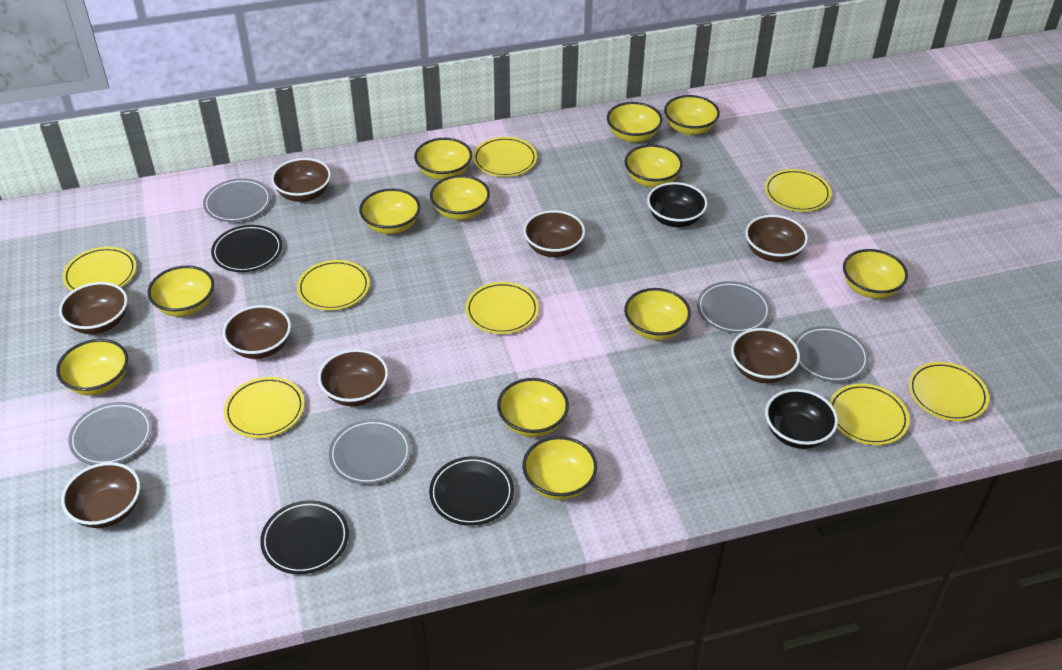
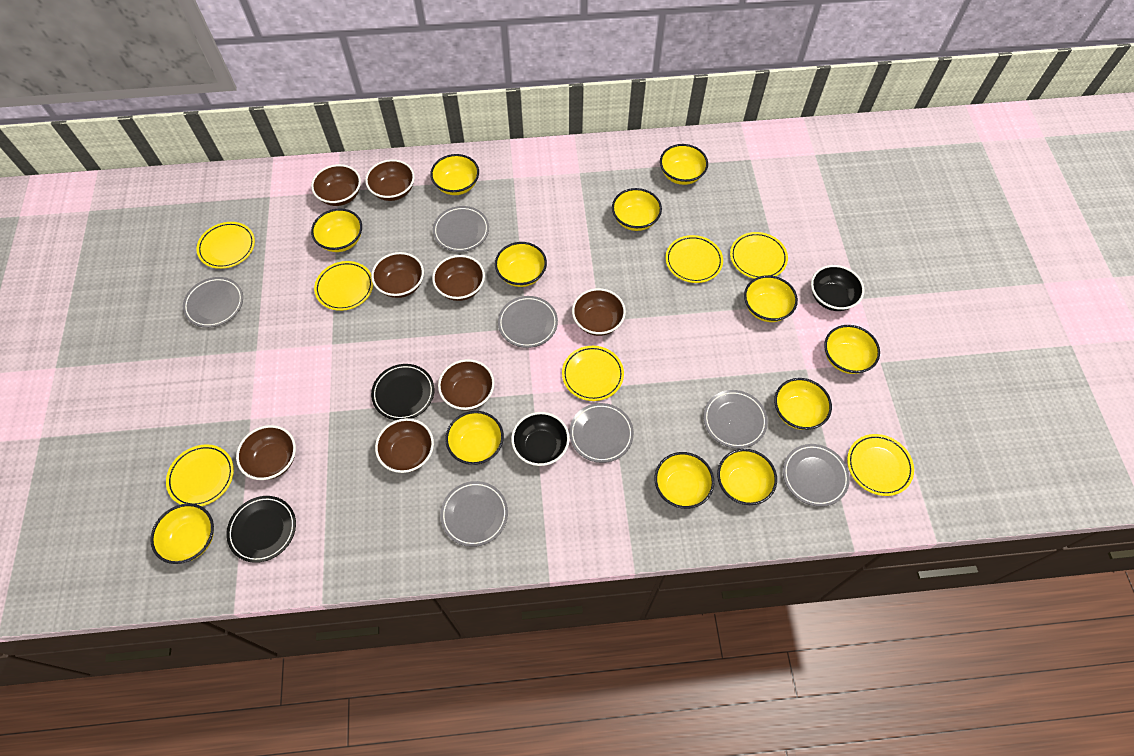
black plate: [211,225,282,272] [260,500,349,574] [429,456,514,526] = 3 -> [227,496,296,563] [371,364,434,420] = 2
grey plate: [68,402,153,465] [203,178,271,222] [329,419,411,485] [697,281,771,333] [794,326,869,382] = 5 -> [183,277,243,328] [433,206,489,252] [440,481,508,547] [498,296,558,348] [569,403,634,463] [703,390,768,449] [783,444,850,507] = 7
yellow plate: [62,247,137,291] [224,377,305,438] [297,260,370,310] [465,282,539,334] [473,137,537,177] [765,169,832,212] [829,384,910,445] [909,362,989,421] = 8 -> [166,444,234,506] [197,222,255,269] [314,261,373,311] [562,346,624,401] [666,235,723,283] [730,232,788,279] [847,434,914,496] = 7

